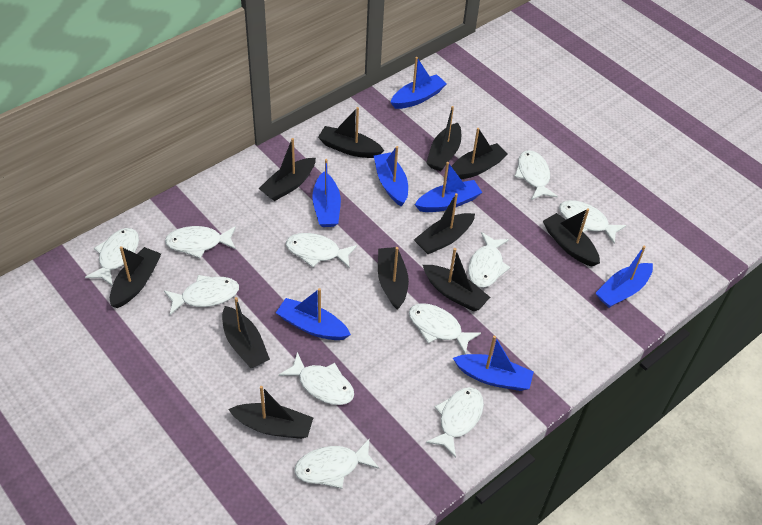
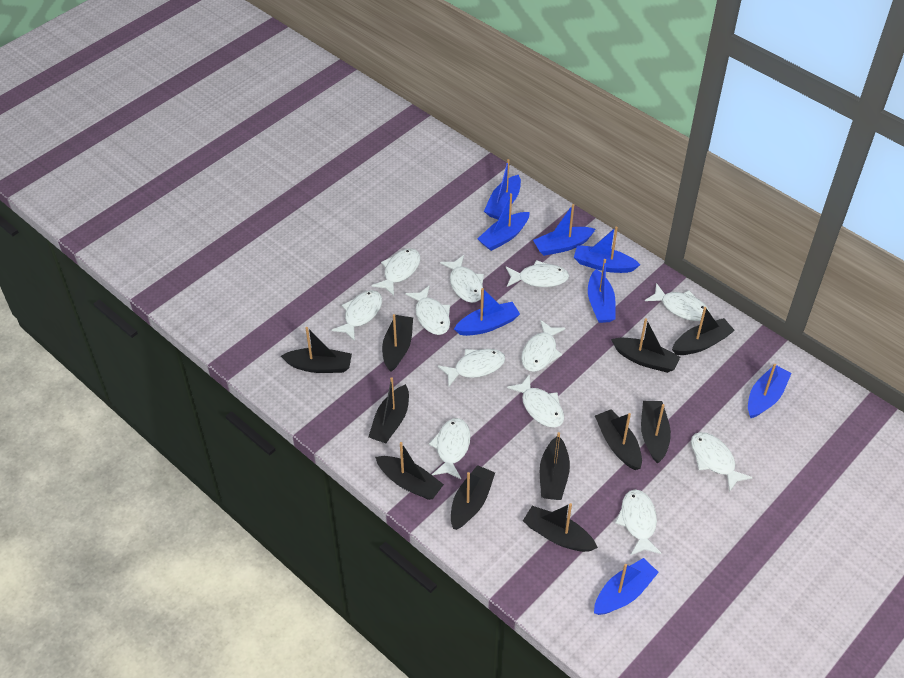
blue boat: [276,288,351,340] [312,159,341,227] [374,146,408,206] [390,57,447,109] [415,162,482,212] [453,336,534,391] [595,246,653,308] = 7 -> [454,288,520,336] [478,193,530,251] [484,159,521,220] [533,204,595,256] [574,227,640,273] [588,259,616,323] [594,558,659,615] [748,364,792,418] = 8
white fish: [85,228,139,286] [164,275,239,315] [165,226,236,258] [279,352,354,405] [286,233,357,268] [295,439,379,489] [409,303,481,355] [426,387,484,458] [468,232,510,288] [514,150,558,200] [559,200,626,244] = 11 -> [332,290,382,341] [372,248,420,296] [405,285,450,335] [429,418,470,479] [438,349,505,386] [440,255,484,303] [506,260,569,287] [507,374,564,427] [521,320,566,372] [615,489,661,556] [645,283,710,321] [691,432,753,492] = 12

